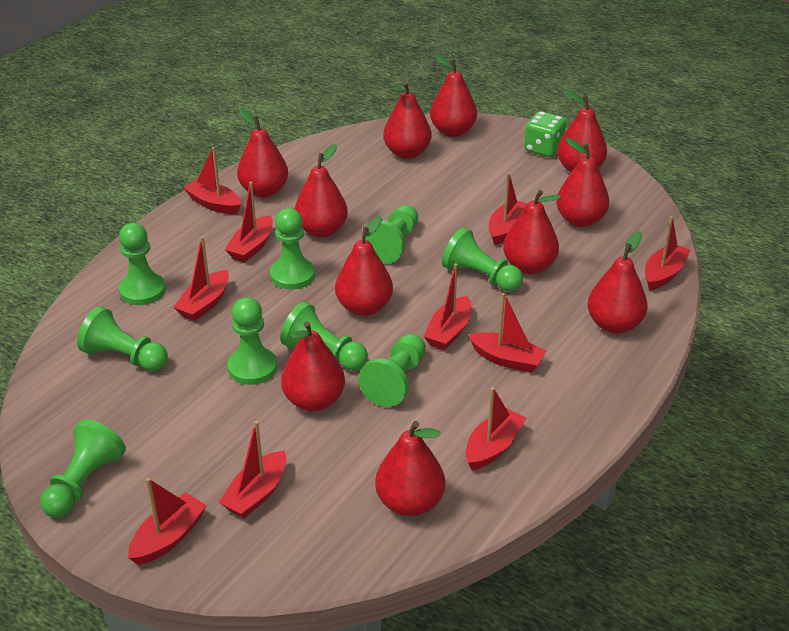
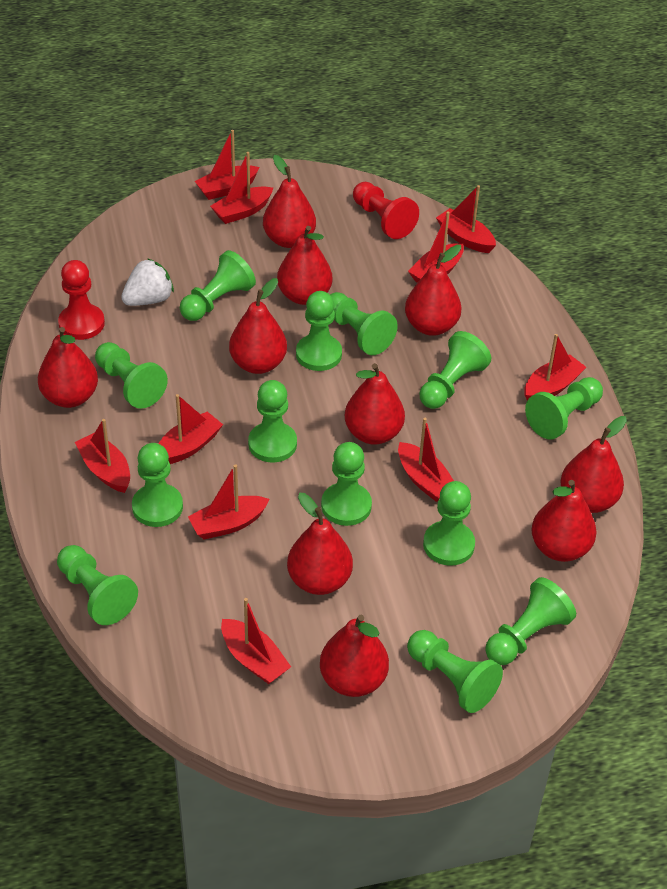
green dice: [524,111,567,157] = 1 -> none = 0
green pawn: [40,419,126,518] [77,306,168,371] [119,223,166,305] [227,297,277,385] [270,208,315,290] [280,302,368,371] [358,334,425,407] [365,205,418,264] [442,227,523,292] = 9 -> [57,545,138,625] [95,342,168,409] [132,443,183,527] [180,250,256,321] [248,380,297,463] [296,291,342,371] [321,442,372,526] [330,292,398,355] [407,630,503,713] [420,331,491,409] [423,481,475,566] [485,577,576,665] [525,377,603,439] = 13
red pawn: none = 0 -> [58,260,105,340] [353,182,419,239] = 2
red pear: [237,109,288,198] [281,321,345,411] [295,144,348,238] [335,215,393,316] [375,421,445,516] [383,82,431,159] [430,54,477,137] [503,190,561,274] [556,138,609,227] [557,90,607,172] [587,231,648,334] = 11 -> [38,327,98,408] [229,278,287,374] [263,155,316,248] [277,226,332,305] [287,493,353,595] [320,615,389,697] [345,363,405,445] [405,245,462,336] [531,480,597,562] [561,416,627,513] = 10
white strawberry: none = 0 -> [121,258,174,306] = 1

